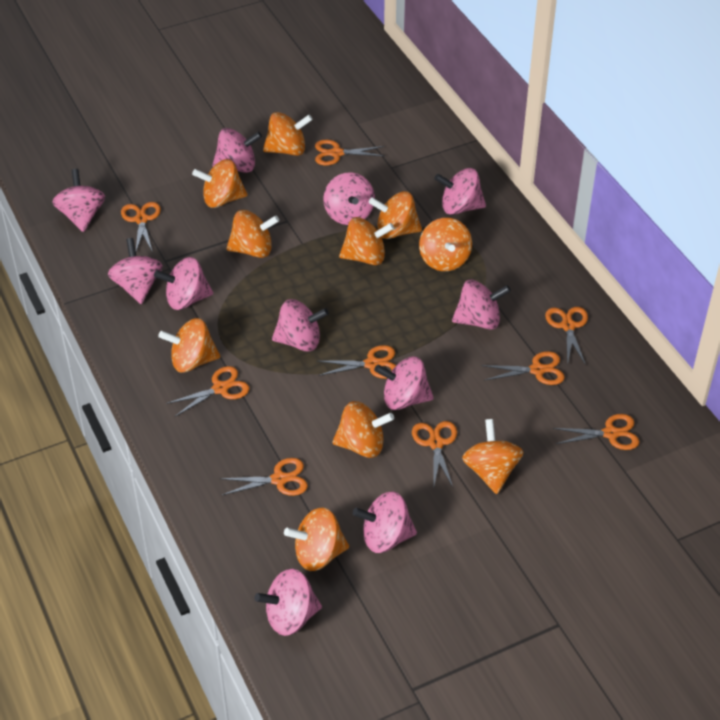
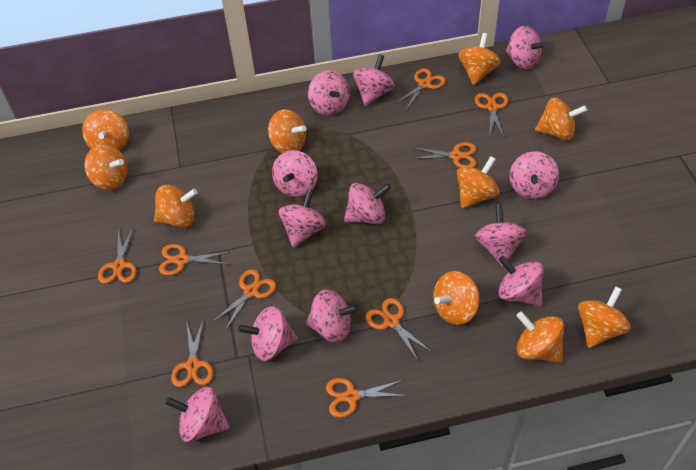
pink spinning top: [52,169,105,232] [108,238,163,304] [154,257,213,310] [212,128,262,173] [255,569,322,636] [272,299,329,352] [323,172,375,225] [353,492,417,553] [374,357,434,410] [434,168,486,215] [452,280,511,330] = 11 -> [165,387,230,442] [238,306,298,361] [272,150,318,197] [279,189,326,248] [306,289,359,343] [308,71,350,115] [344,183,391,224] [353,54,395,106] [475,204,527,267] [498,255,544,306] [506,26,547,69] [509,151,559,199] = 12

